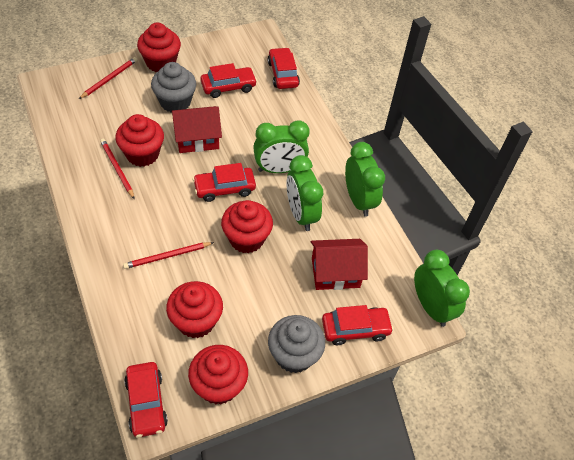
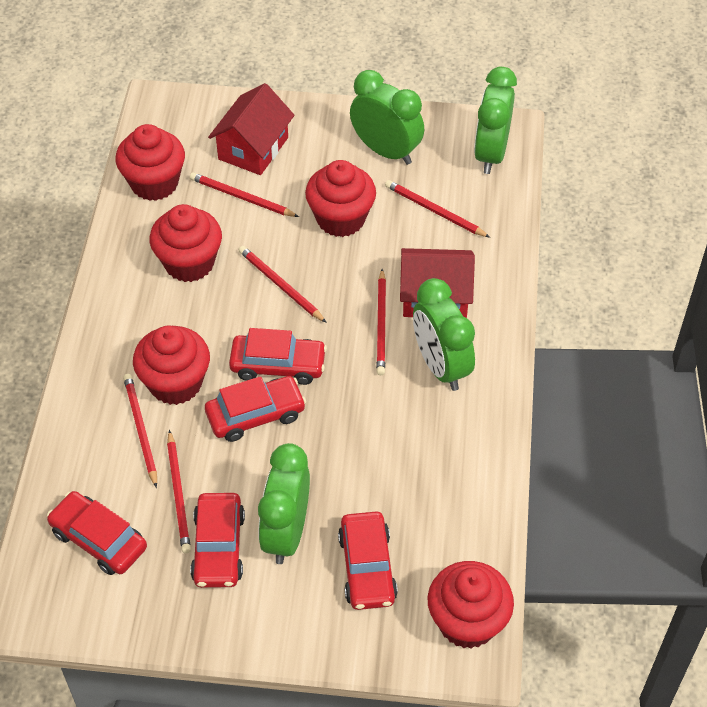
grey cupcake: [151,62,196,113] [268,315,325,373] = 2 -> none = 0
red pencil: [79,57,137,99] [100,139,135,199] [123,242,214,269] = 3 -> [123,374,157,488] [167,430,191,553] [190,173,299,217] [238,246,327,323] [376,269,386,375] [385,180,490,238] = 6

